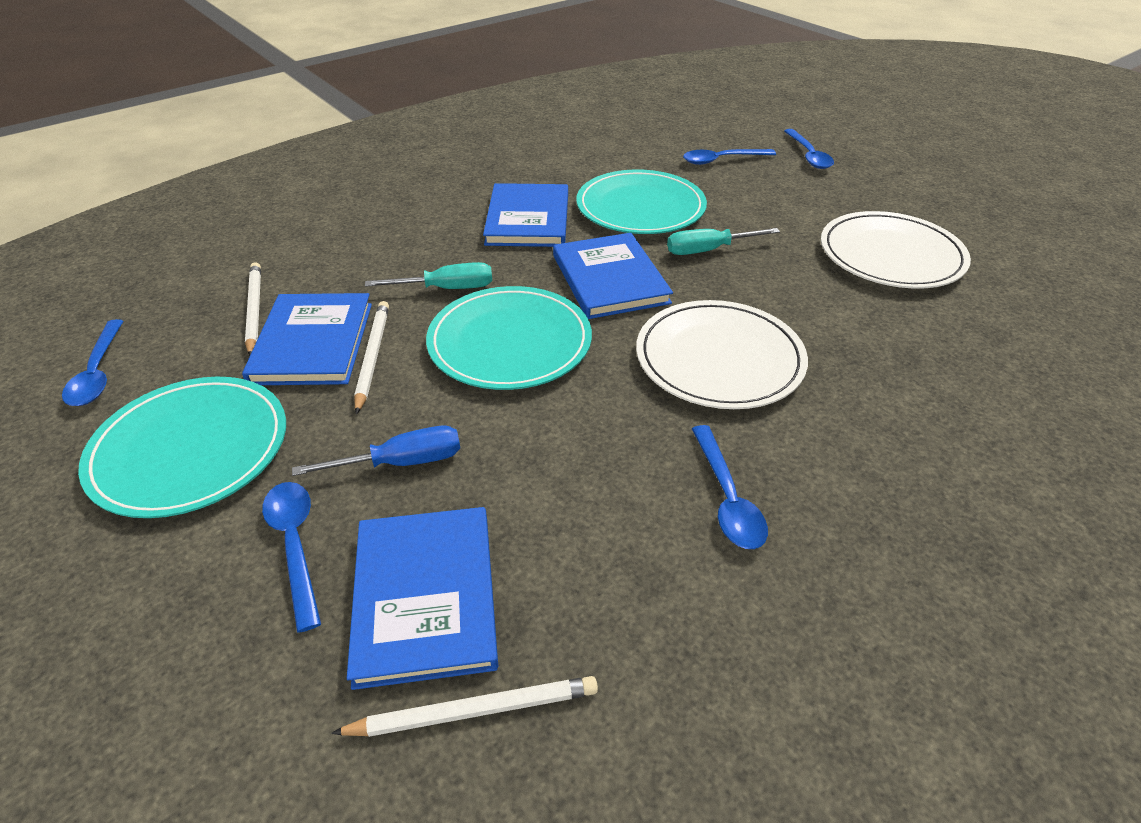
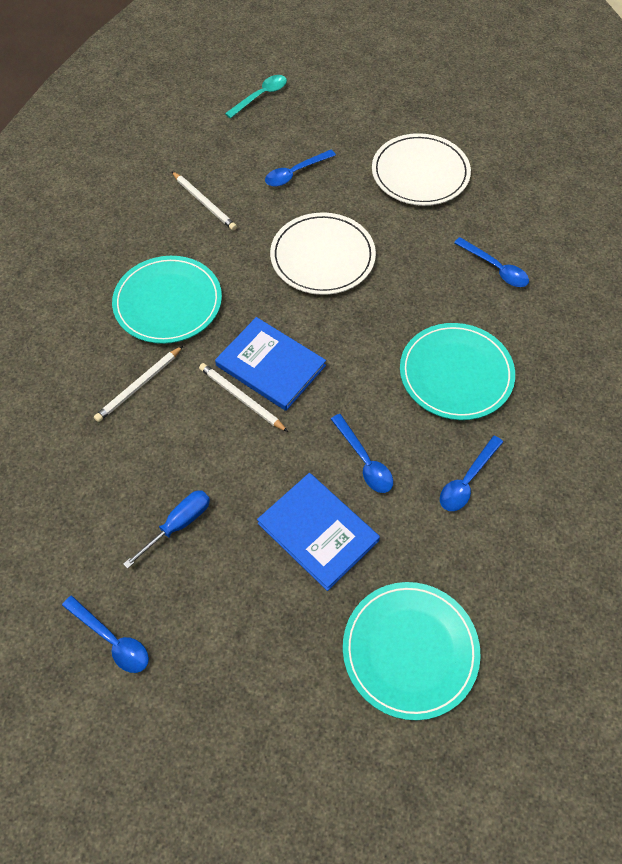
blue book: [242,293,372,385] [347,507,498,690] [483,183,568,247] [553,233,673,319] = 4 -> [215,317,326,411] [257,473,380,591] = 2
turquoise screwdriver: [365,262,492,289] [667,228,780,255] = 2 -> none = 0
turquoise spoon: none = 0 -> [225,75,287,118] = 1

